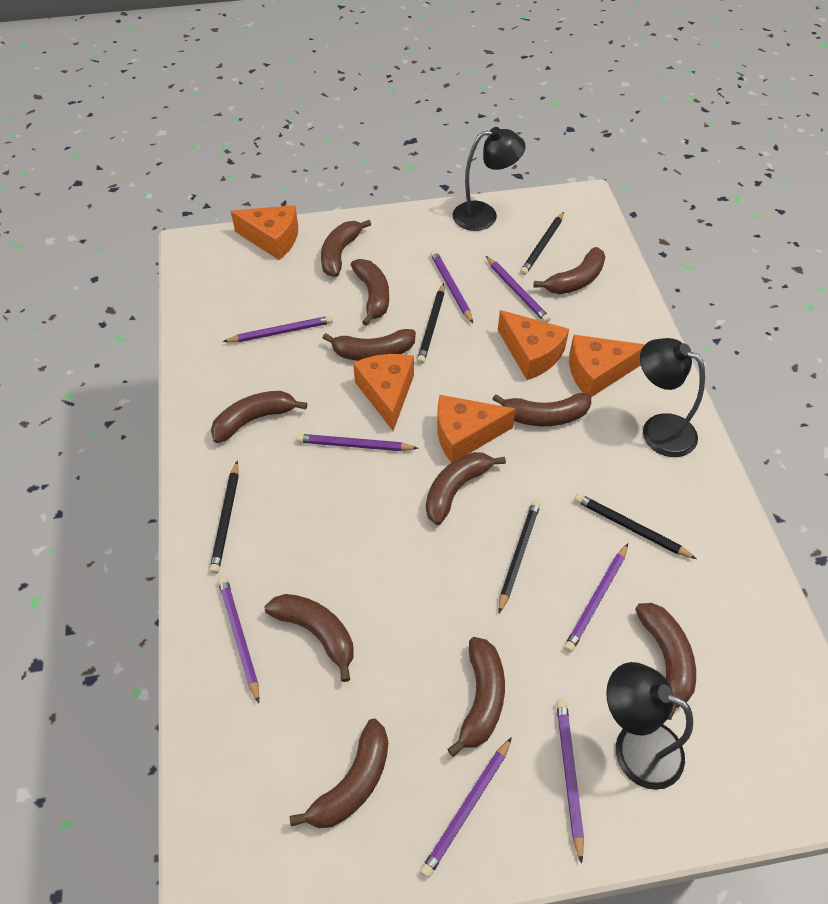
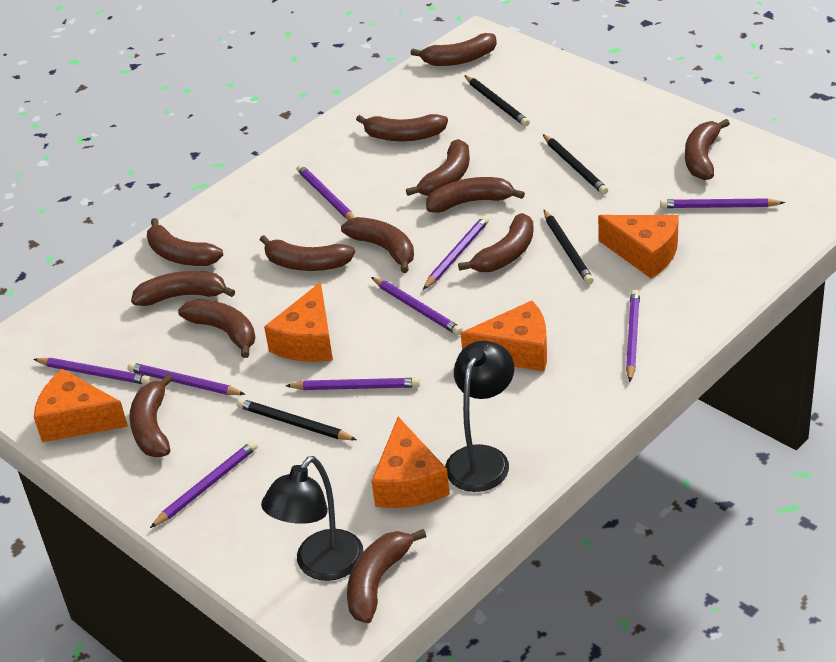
black lamp: [453,127,526,231] [606,662,693,790] [640,338,705,457] = 3 -> [261,456,363,581] [445,341,514,492] = 2
black pencil: [210,461,239,574] [417,283,444,364] [498,500,541,613] [520,212,564,275] [575,493,697,559] = 5 -> [237,399,357,440] [464,75,530,126] [543,134,608,194] [544,210,594,284] = 4
brown banana: [211,391,307,443] [265,594,353,682] [289,719,388,828] [321,220,371,277] [323,329,416,361] [351,259,389,326] [426,452,506,525] [447,637,505,757] [492,393,591,426] [534,247,605,294] [635,603,696,720] = 11 -> [129,373,174,457] [131,271,235,306] [147,218,223,266] [178,299,255,358] [260,235,355,271] [341,217,414,273] [347,529,426,623] [356,114,448,141] [406,139,470,196] [410,33,497,66] [426,177,525,213] [458,213,534,272] [685,119,730,180] = 13
purple pencil: [218,576,259,703] [223,316,333,342] [296,434,418,451] [420,737,512,878] [431,250,473,323] [486,256,550,323] [556,699,584,864] [564,543,628,653] = 8 -> [33,358,151,385] [127,362,245,395] [150,440,258,528] [286,378,420,390] [297,164,355,220] [371,277,463,335] [423,216,489,290] [626,290,640,382] [660,198,785,208] = 9

